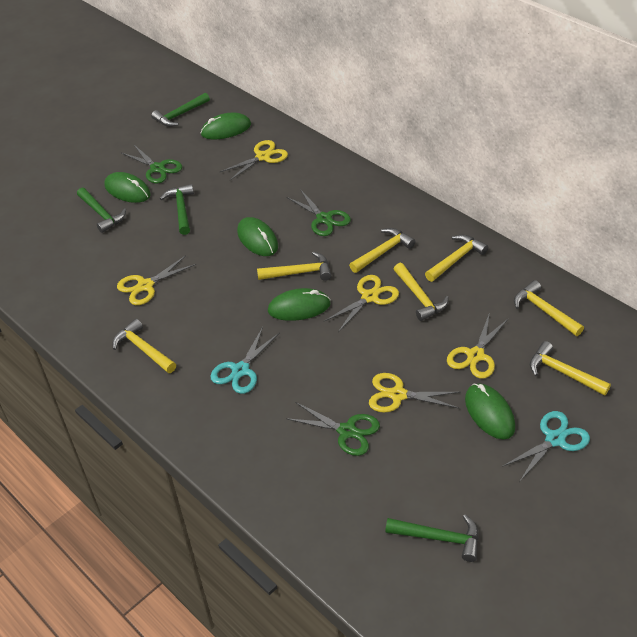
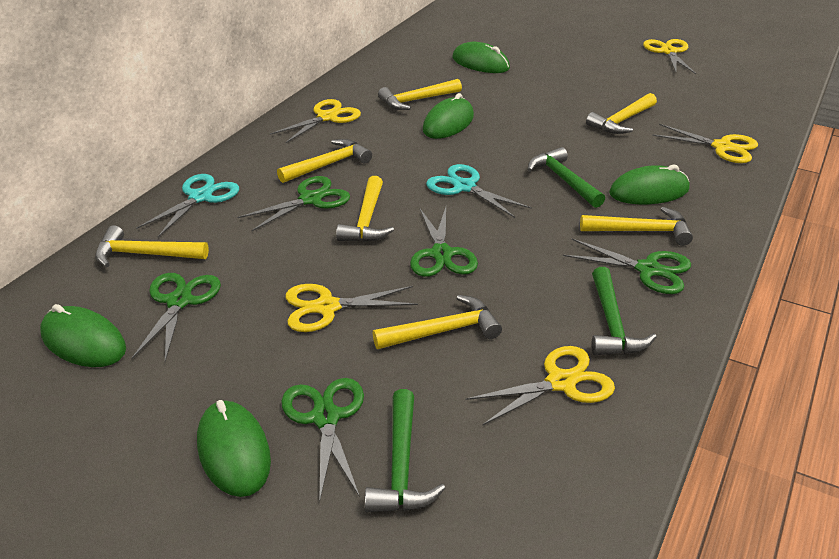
green hammer: [77,188,126,233] [151,93,210,127] [160,184,194,235] [385,514,479,562] = 4 -> [364,389,446,512] [528,147,605,208] [591,267,657,355] = 3
green scissors: [122,145,182,183] [286,189,351,236] [286,402,380,456] = 3 -> [131,273,221,361] [237,176,350,232] [281,378,364,502] [410,207,478,277] [563,238,691,294] = 5

